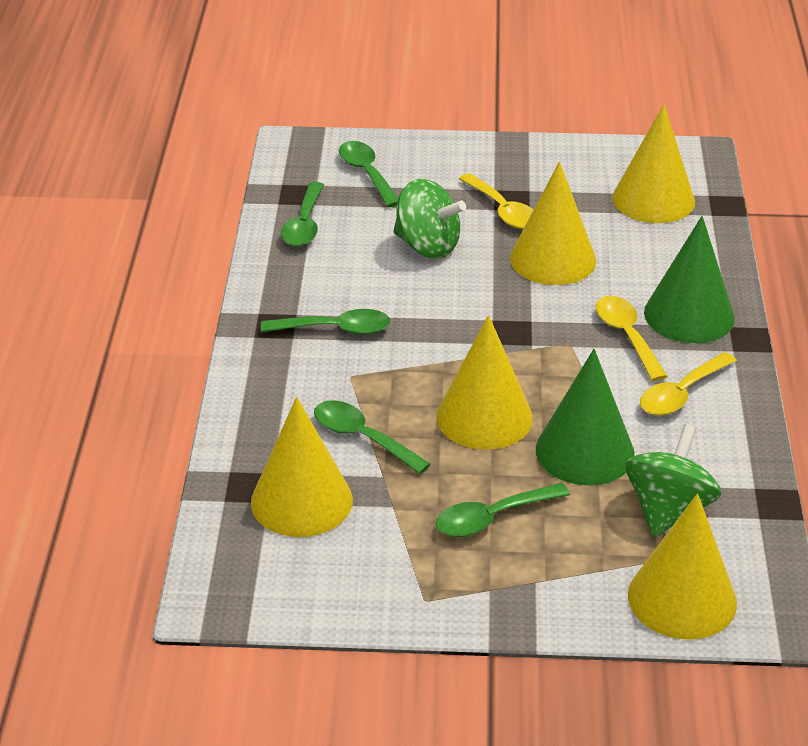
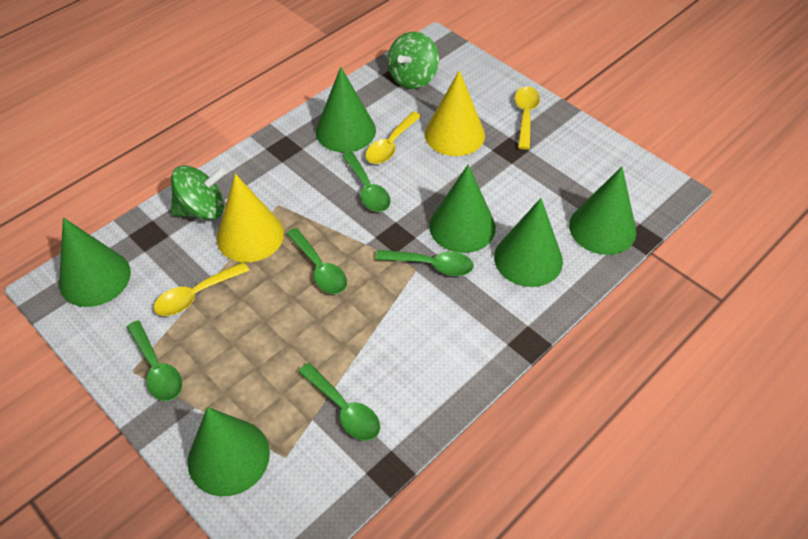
green cone: [536,349,635,485] [644,216,735,343] = 2 -> [59,217,131,307] [188,407,270,496] [316,67,376,153] [429,164,496,253] [494,198,563,287] [569,167,636,255] = 6
yellow cone: [251,397,353,537] [436,315,533,450] [510,162,596,285] [612,104,695,223] [628,493,737,640] = 5 -> [217,174,284,262] [425,70,485,156] = 2

